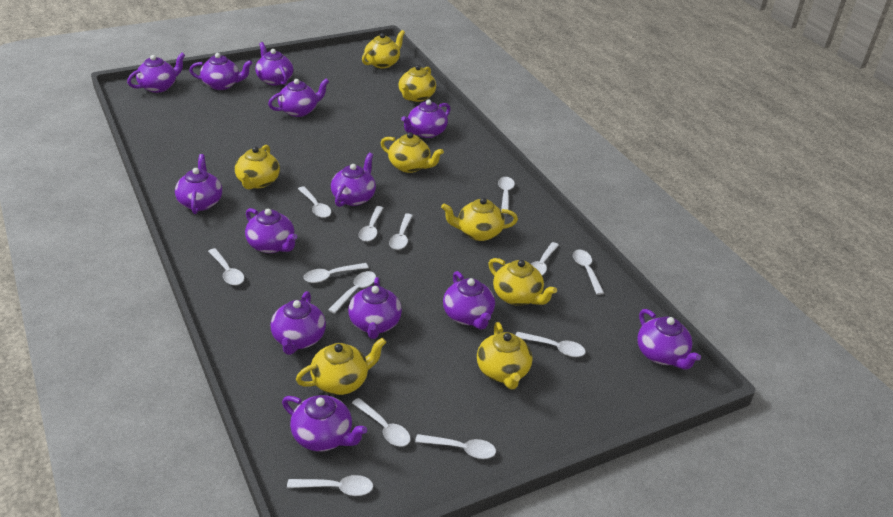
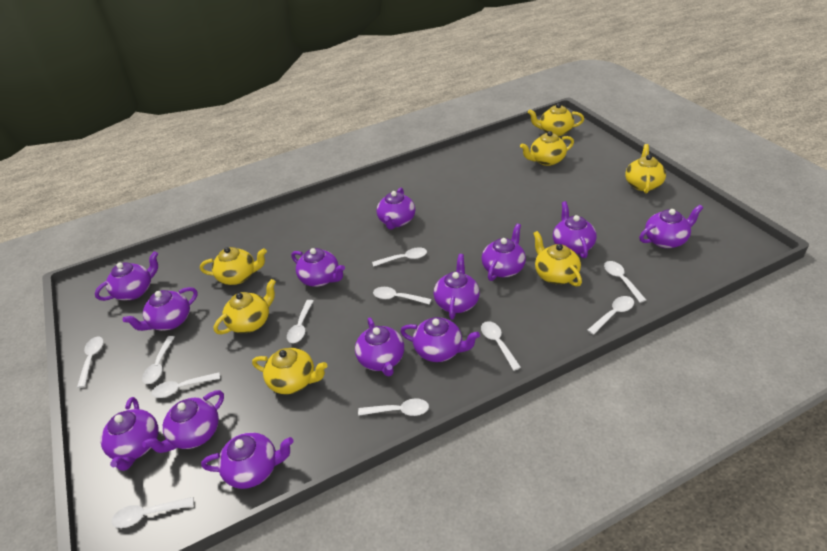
white spoon: [208,248,244,285] [287,475,373,496] [298,186,331,218] [304,263,369,283] [328,271,376,314] [352,398,411,447] [359,206,383,242] [389,213,413,250] [415,434,496,459] [498,177,515,214] [516,332,586,357] [531,242,559,275] [573,250,604,295] = 13 -> [77,337,103,388] [111,497,194,528] [142,336,175,384] [152,372,220,398] [287,300,313,343] [358,398,429,416] [372,247,427,267] [373,287,431,305] [481,321,521,371] [587,296,634,335] [604,261,646,303] = 11
yellow teapot: [235,145,280,189] [296,338,386,395] [362,30,405,68] [381,132,444,173] [398,65,436,102] [441,198,518,241] [477,322,532,389] [488,258,557,306] = 8 -> [200,247,267,285] [214,279,276,334] [252,348,327,394] [520,131,574,166] [528,103,584,136] [533,231,582,287] [625,144,666,194] = 7

